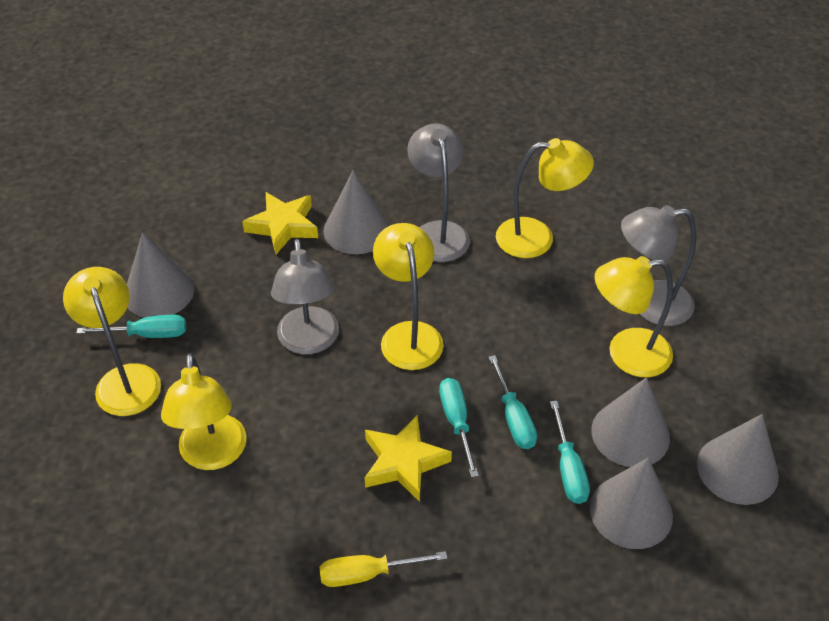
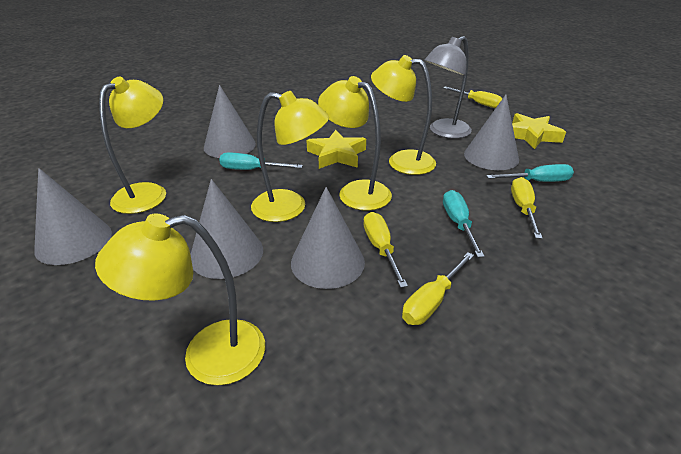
grey lamp: [271,239,339,354] [407,123,470,262] [621,205,696,326] = 3 -> [425,36,472,139] = 1
turquoise screwdriver: [77,315,186,338] [439,378,479,478] [489,355,537,449] [550,401,590,504] = 4 -> [219,152,303,170] [443,190,485,257] [486,164,574,182] = 3
yellow screwdriver: [319,551,447,587] = 1 -> [363,212,408,288] [402,252,474,325] [443,87,502,108] [511,177,542,239] = 4

